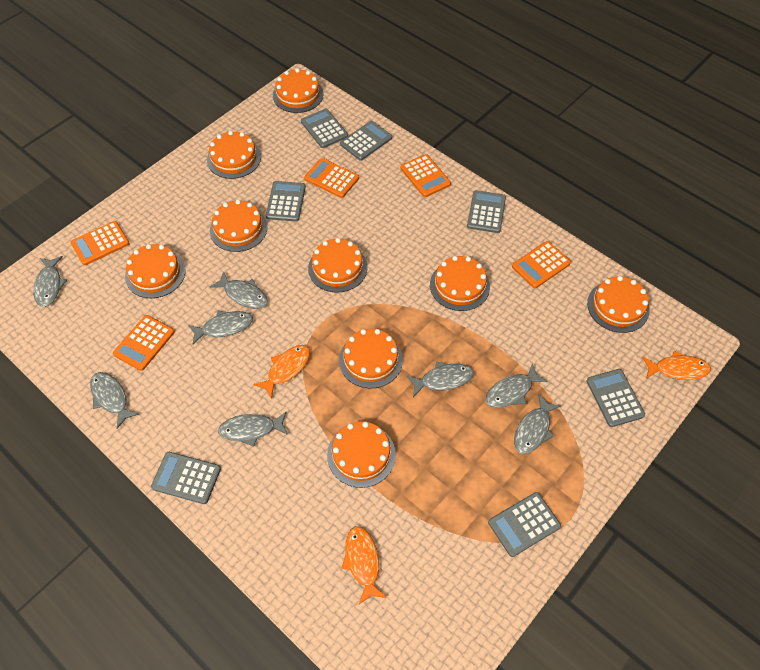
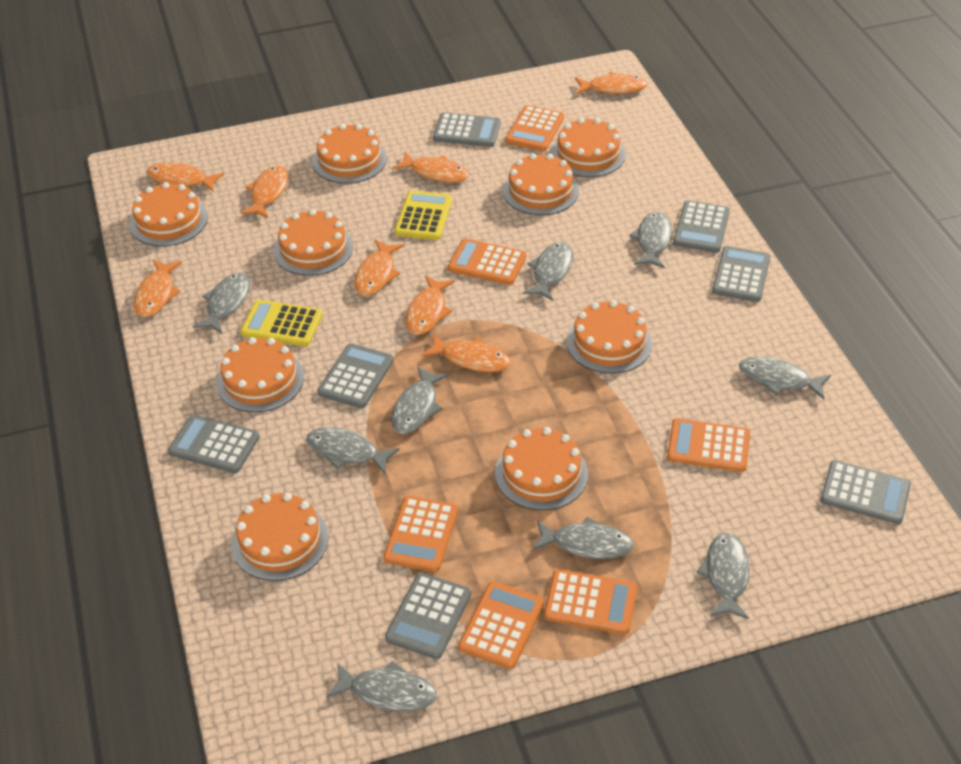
grey fish: [33,256,67,307] [90,372,139,429] [188,311,253,344] [210,271,268,309] [218,412,288,447] [407,362,474,397] [485,363,548,408] [514,394,561,454] = 8 -> [193,273,250,334] [306,427,399,474] [326,661,437,711] [391,367,449,434] [523,242,573,301] [532,517,634,559] [629,212,672,269] [697,533,750,619] [739,357,831,399] = 9
orange calculator: [70,221,130,265] [113,315,175,371] [304,158,359,198] [401,154,451,197] [512,241,571,288] = 5 -> [383,496,458,572] [448,238,526,285] [458,581,544,669] [505,105,564,151] [544,569,637,634] [667,418,750,472] = 6
orange fish: [253,345,310,399] [341,526,387,604] [642,351,711,380] = 3 -> [134,259,182,317] [147,163,224,192] [240,166,288,218] [354,240,404,296] [393,152,469,183] [405,275,455,335] [422,334,511,372] [575,72,648,94] = 8
yellow calculator: none = 0 -> [240,300,323,346] [395,190,452,240] = 2

